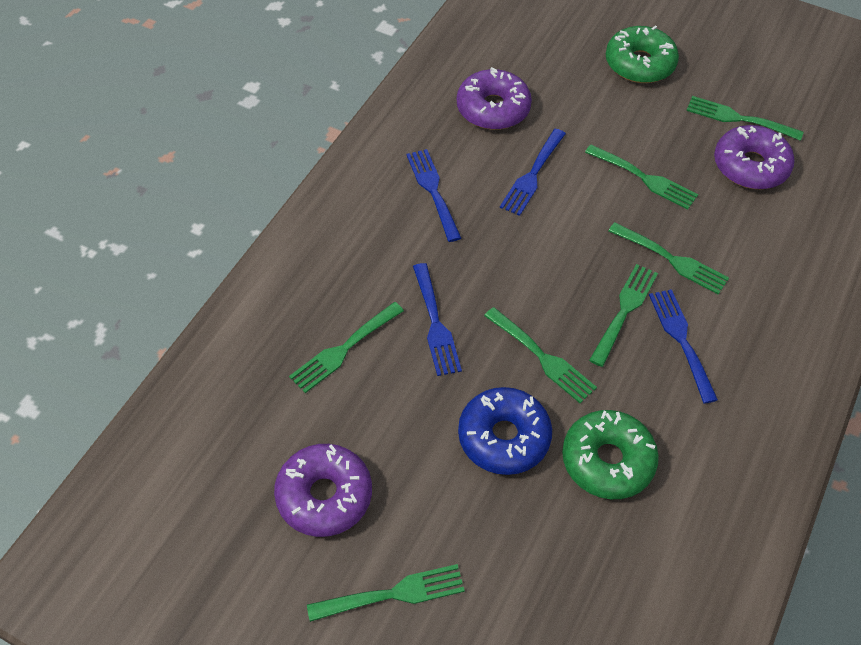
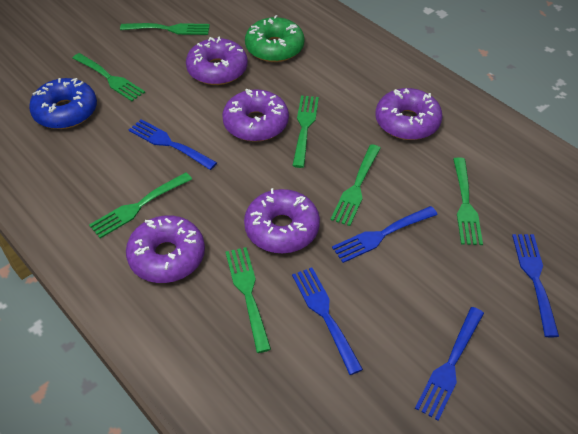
blue fork: [406,149,461,242] [413,263,462,376] [500,129,566,216] [649,289,718,404] = 4 -> [129,119,217,170] [292,267,363,375] [332,206,438,263] [415,307,484,421] [512,234,559,337] = 5
green donut: [562,410,659,499] [606,26,679,83] = 2 -> [245,15,304,62] = 1
purple donut: [274,444,372,537] [457,67,532,130] [714,125,795,189] = 3 -> [126,216,205,283] [186,36,248,85] [222,89,289,142] [244,188,320,253] [375,88,443,140] = 5

